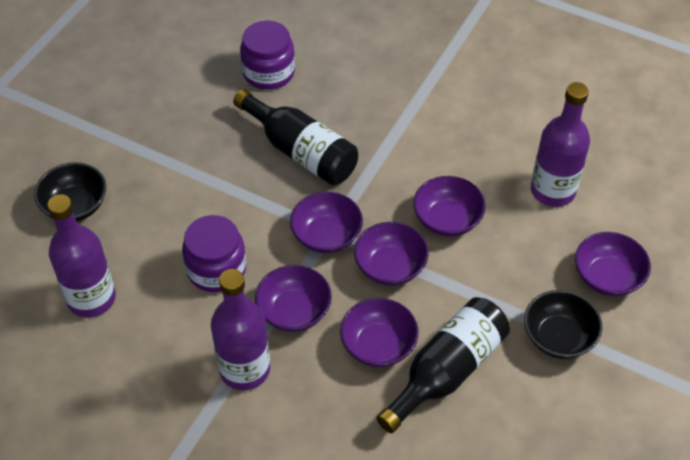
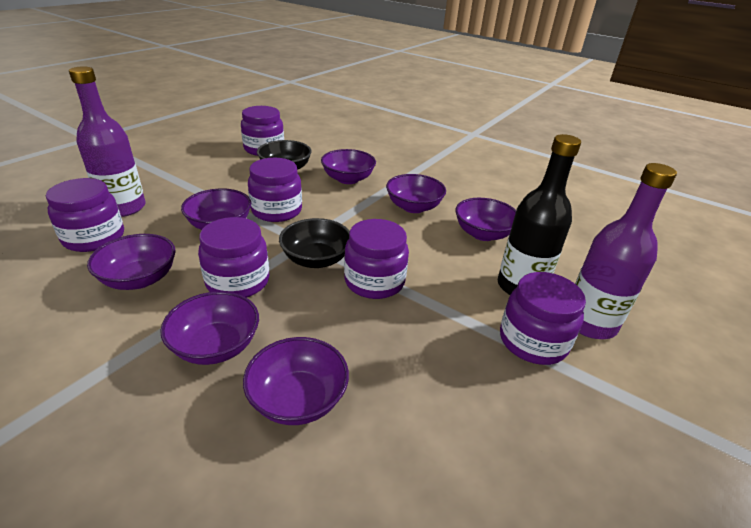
black bottle: [233,89,358,185] [376,297,510,433] = 2 -> [498,134,581,295] = 1
purple bottle: [47,194,116,318] [211,269,270,390] [531,82,590,207] = 3 -> [69,66,146,217] [575,163,677,339] = 2
purple bowl: [255,265,332,332] [290,192,363,254] [340,298,418,367] [354,222,428,286] [413,176,486,237] [575,232,651,297] = 6 -> [87,234,176,290] [160,291,259,365] [181,189,251,230] [243,337,349,425] [321,149,376,184] [386,174,446,213] [455,198,516,241] = 7
purple jar: [182,215,246,292] [240,21,295,90] = 2 -> [46,178,124,252] [198,217,270,298] [241,106,284,156] [248,158,302,222] [344,219,409,299] [500,272,586,365] = 6

